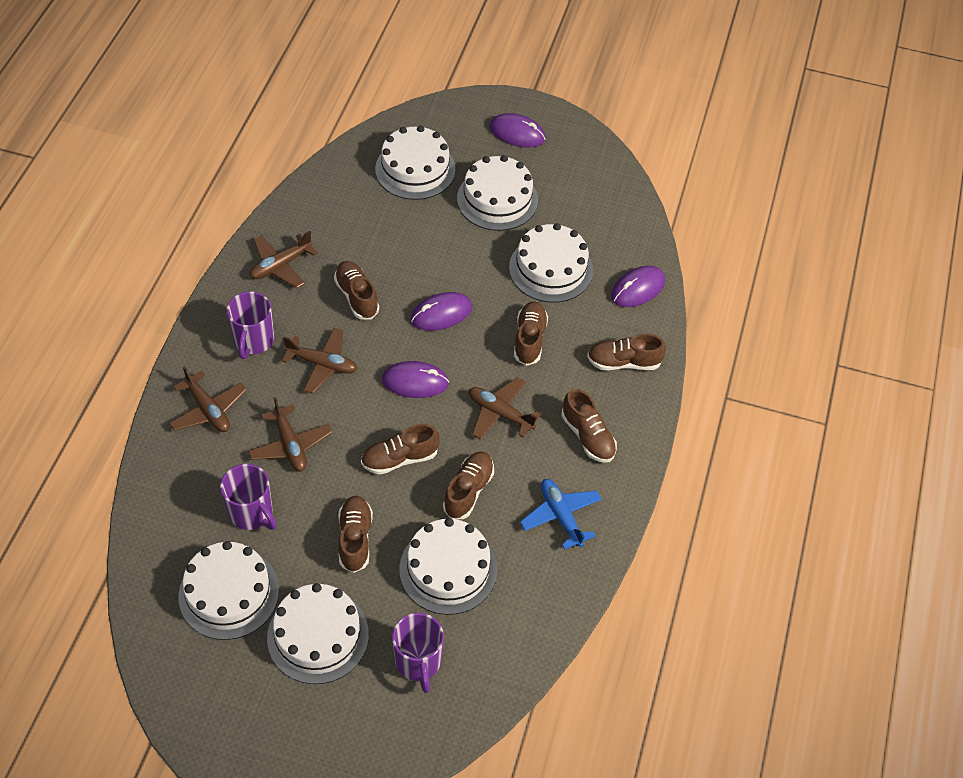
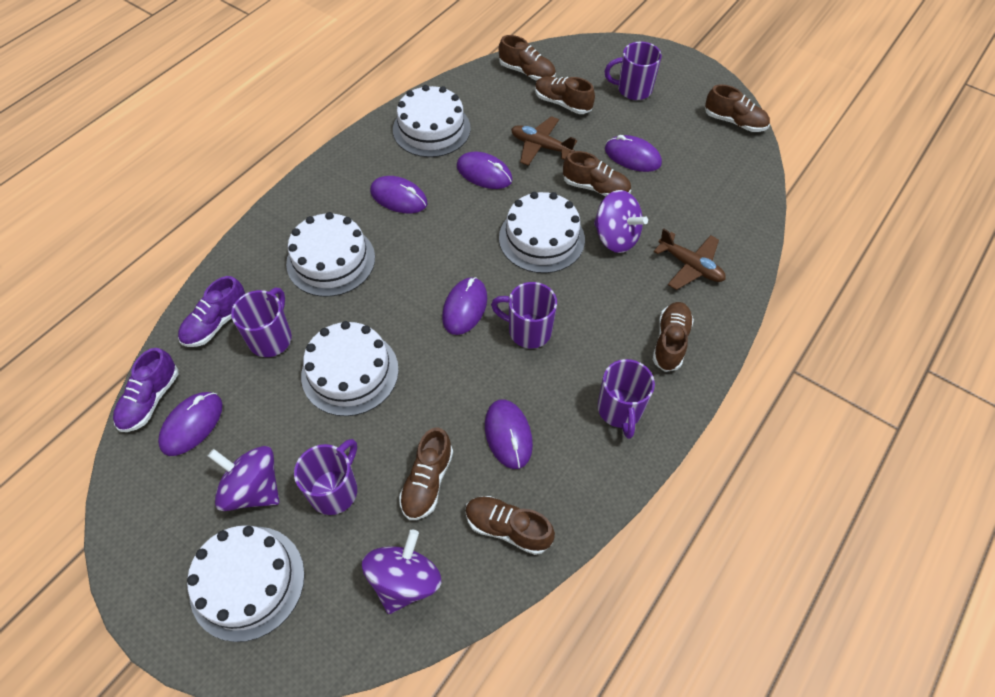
blue plane: [520,479,602,550] = 1 -> none = 0
brown plane: [169,366,247,432] [248,397,332,472] [250,231,318,288] [282,328,357,394] [469,377,541,440] = 5 -> [511,116,577,166] [654,228,726,290] = 2
purple mouse: [381,361,449,398] [411,292,472,331] [489,113,545,147] [611,266,665,307] = 4 -> [158,392,223,456] [370,176,428,214] [442,277,487,335] [457,151,512,189] [485,399,533,469] [605,135,662,172] = 6
purple mug: [220,464,277,530] [226,291,274,359] [392,613,444,693] = 3 -> [231,288,292,357] [294,439,357,515] [491,282,557,349] [598,359,655,439] [605,42,662,100] = 5
purple shoe: none = 0 -> [113,348,178,432] [178,276,245,347] = 2
purple spinning top: none = 0 -> [208,446,279,511] [362,530,441,614] [594,190,648,253] = 3
white cake: [178,541,279,640] [267,583,369,684] [375,125,456,200] [399,518,497,615] [457,155,538,231] [509,223,593,303] = 6 -> [187,525,305,642] [286,212,375,297] [301,321,399,416] [393,85,471,157] [499,192,585,273] = 5

